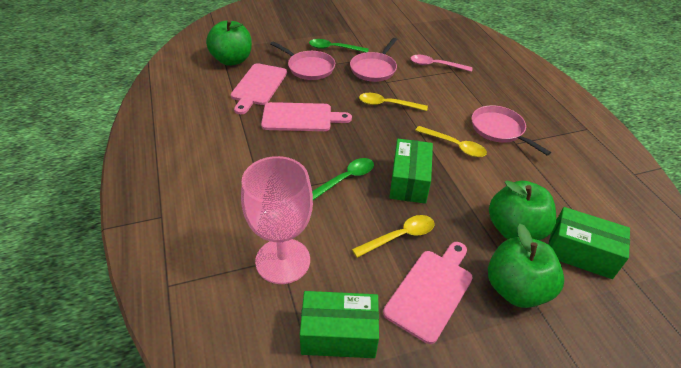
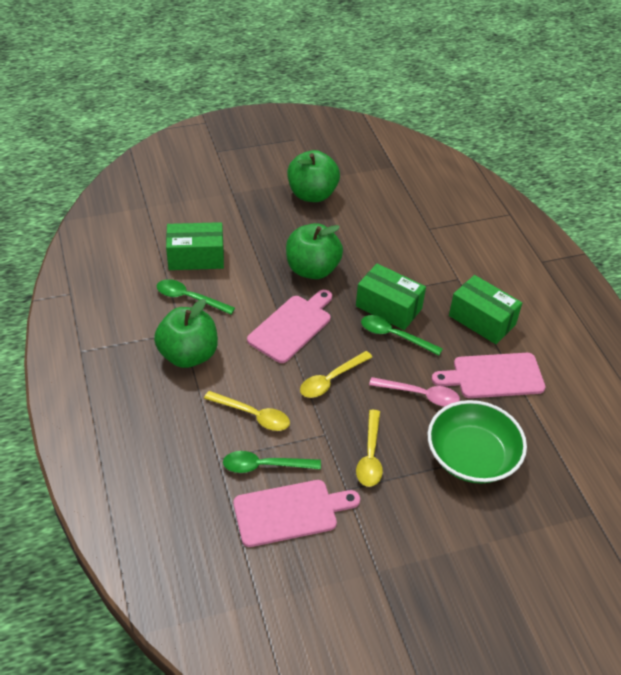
green bowl: none = 0 -> [428,400,527,484] = 1
green spoon: [309,39,369,52] [312,158,374,200] = 2 -> [157,279,235,315] [223,451,321,473] [361,315,443,355] = 3
pink goblet: [241,156,313,284] = 1 -> none = 0
pink pan: [270,41,335,80] [350,38,397,82] [472,105,551,156] = 3 -> none = 0

